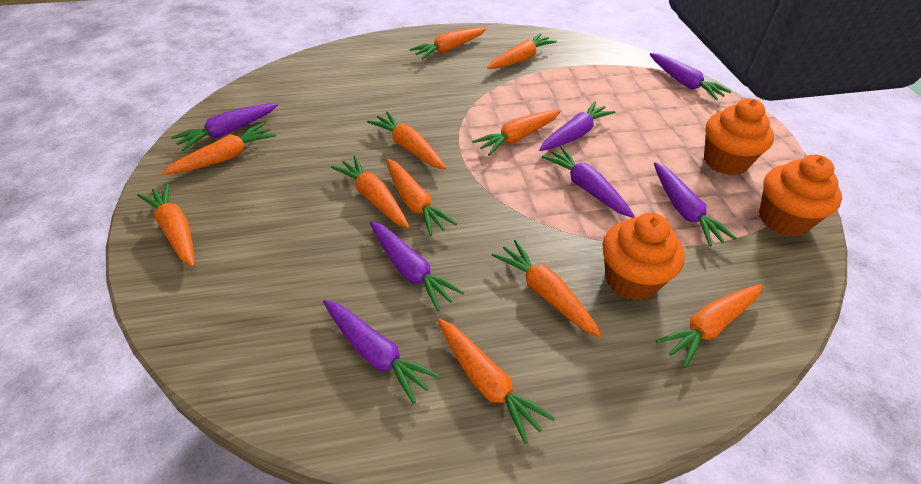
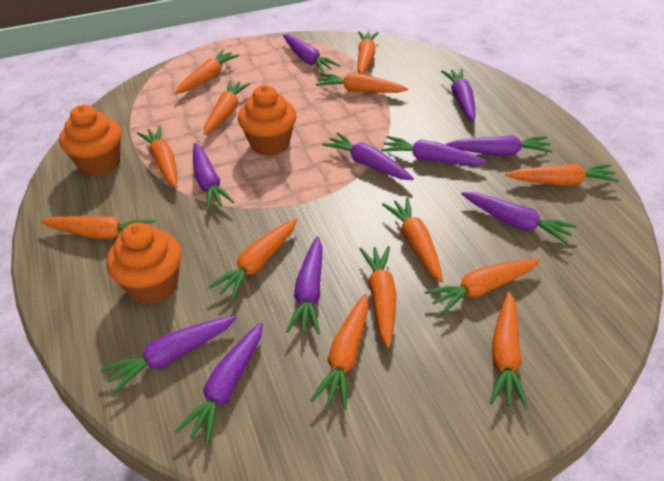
orange carrot: [137,183,194,267] [162,123,276,175] [331,156,409,228] [367,111,446,170] [386,158,457,236] [409,27,486,60] [437,318,555,444] [472,110,561,156] [487,33,557,69] [492,240,603,338] [656,284,763,368] = 11 -> [40,216,156,239] [137,126,177,188] [175,50,240,94] [204,80,250,135] [208,218,297,301] [311,294,369,409] [316,73,408,93] [357,31,379,74] [360,246,396,348] [382,198,443,282] [425,259,540,315] [490,292,528,409] [505,164,619,186] = 13
purple carrot: [171,103,278,151] [323,300,441,404] [370,221,465,311] [539,101,615,151] [542,146,635,218] [650,53,732,100] [654,162,736,246] = 7 -> [101,316,237,395] [175,323,263,445] [193,143,234,210] [283,34,340,73] [286,236,323,334] [322,132,414,180] [381,136,487,165] [441,69,475,122] [446,135,553,156] [462,192,577,245] = 10

